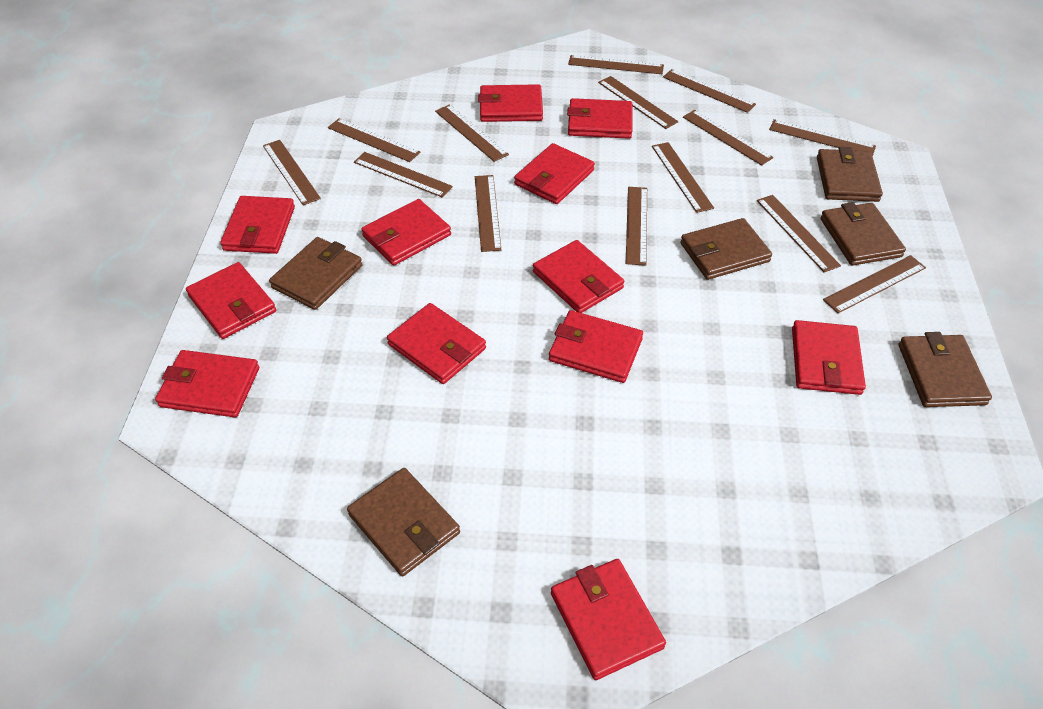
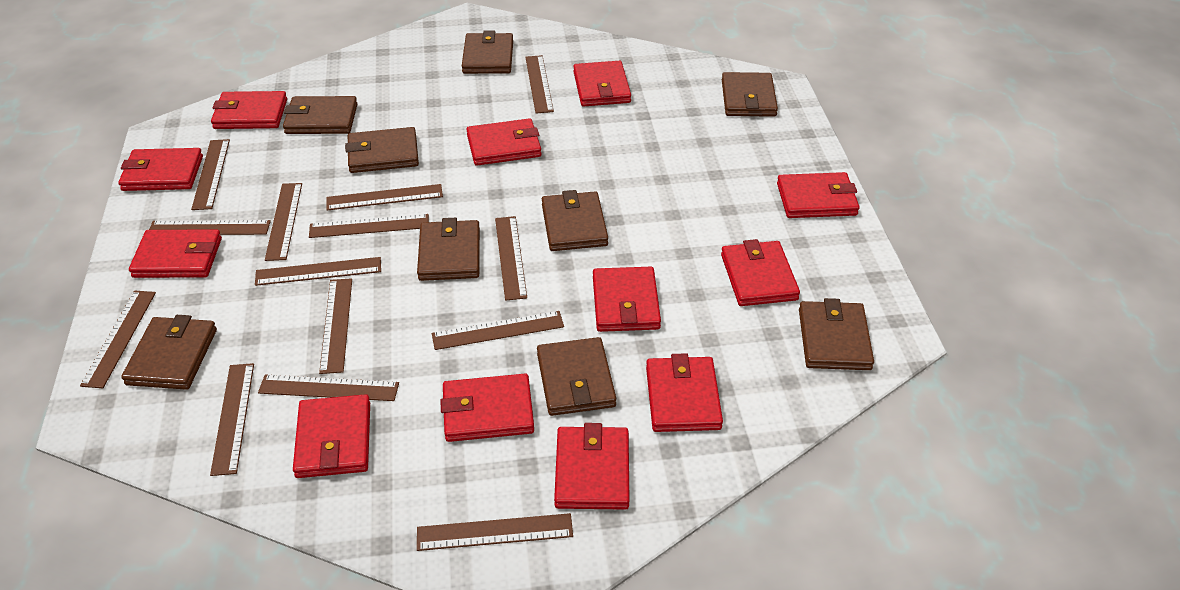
brown wallet: [269,237,362,310] [347,468,460,576] [680,218,772,280] [817,147,883,202] [820,202,906,266] [899,332,992,407] = 6 -> [121,315,217,390] [283,96,357,134] [345,127,419,173] [417,218,480,281] [462,30,513,74] [537,337,616,416] [542,190,608,251] [722,72,778,117] [799,298,874,370] = 9

